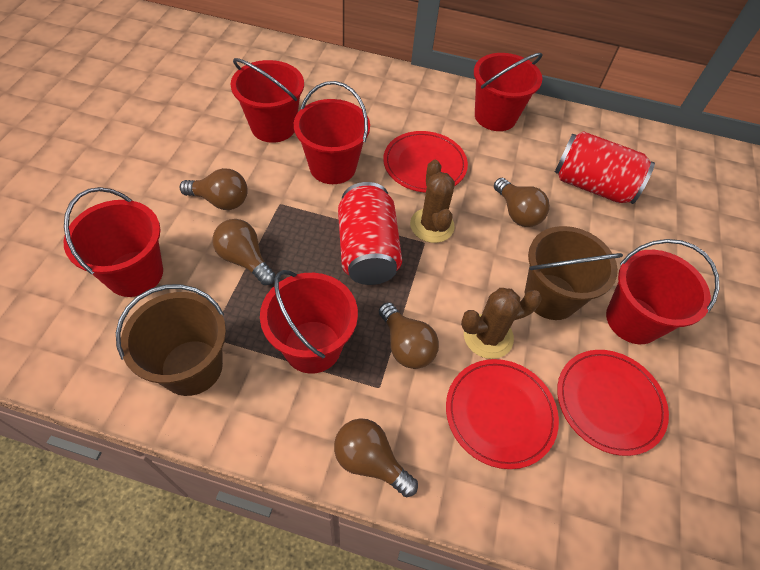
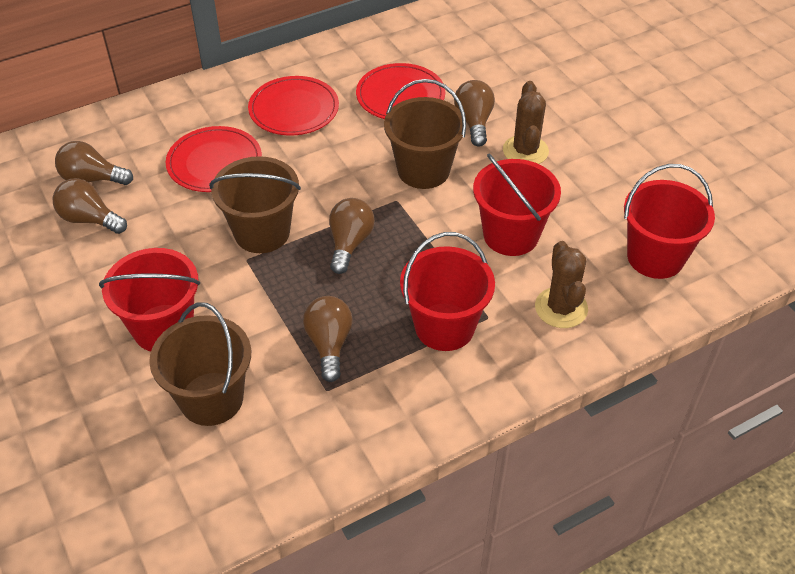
brown bucket: [116,284,226,396] [525,226,623,320] = 2 -> [149,302,251,426] [209,156,301,253] [384,79,466,189] = 3
red bucket: [64,187,163,297] [231,58,304,143] [260,270,358,374] [294,81,370,184] [474,53,543,131] [606,239,719,344] = 6 -> [99,248,200,351] [400,232,495,351] [473,153,561,256] [624,164,715,279] = 4
red can: [338,182,402,285] [555,131,655,204] = 2 -> none = 0

